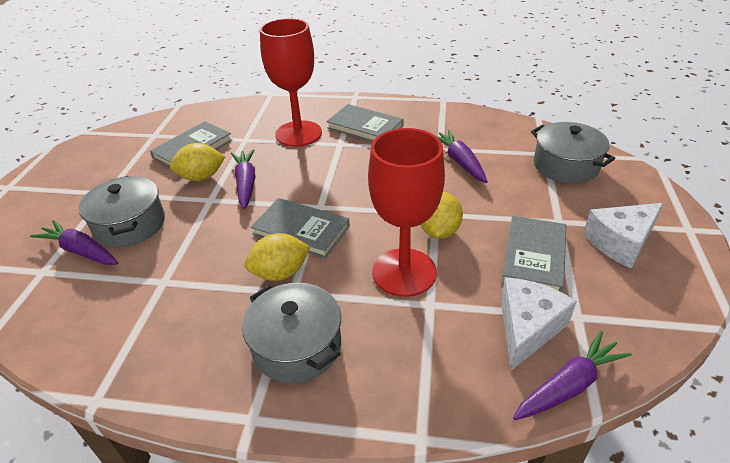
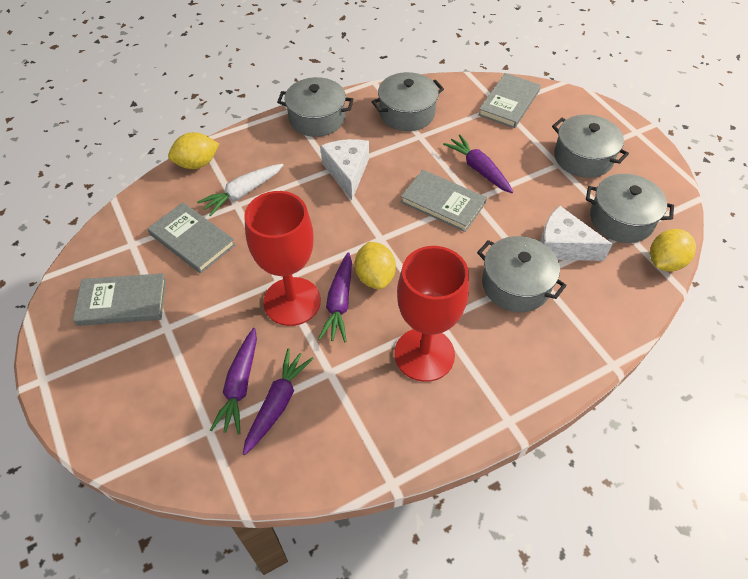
grey pot: [79,176,165,247] [242,283,341,383] [531,122,615,184] = 3 -> [277,77,354,137] [372,72,444,131] [477,236,567,312] [552,114,629,178] [586,174,674,243] = 5
white carrot: none = 0 -> [197,164,283,216] = 1

